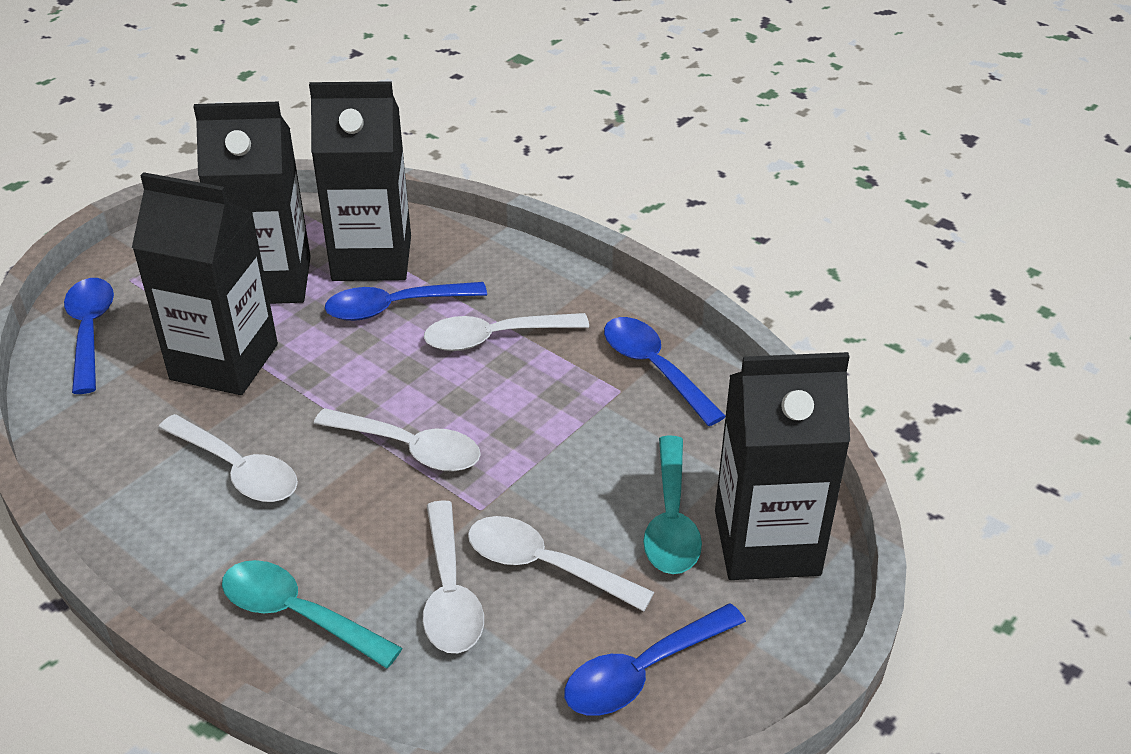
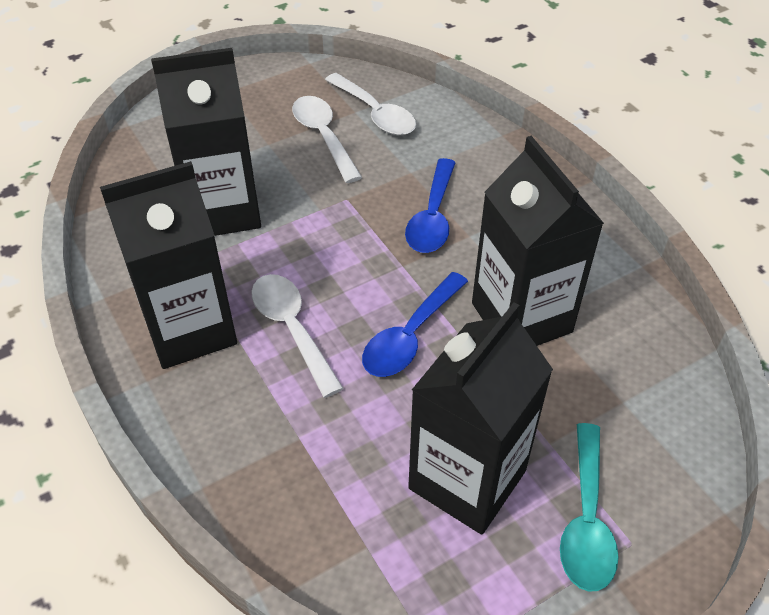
blue spoon: [64,278,114,394] [325,282,487,321] [564,603,746,716] [604,317,726,426] = 4 -> [362,272,468,377] [405,158,456,253] = 2
turquoise spoon: [222,560,402,668] [643,435,702,574] = 2 -> [560,423,619,592] = 1
white spoon: [158,414,298,502] [314,408,481,472] [423,500,484,653] [424,313,589,351] [468,516,654,611] = 5 -> [251,274,344,398] [292,96,362,183] [325,73,416,135] = 3

